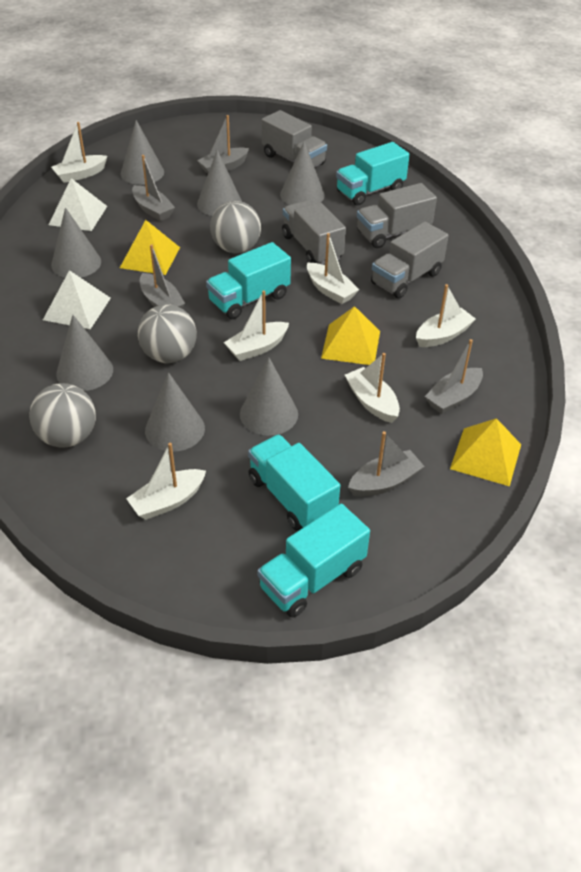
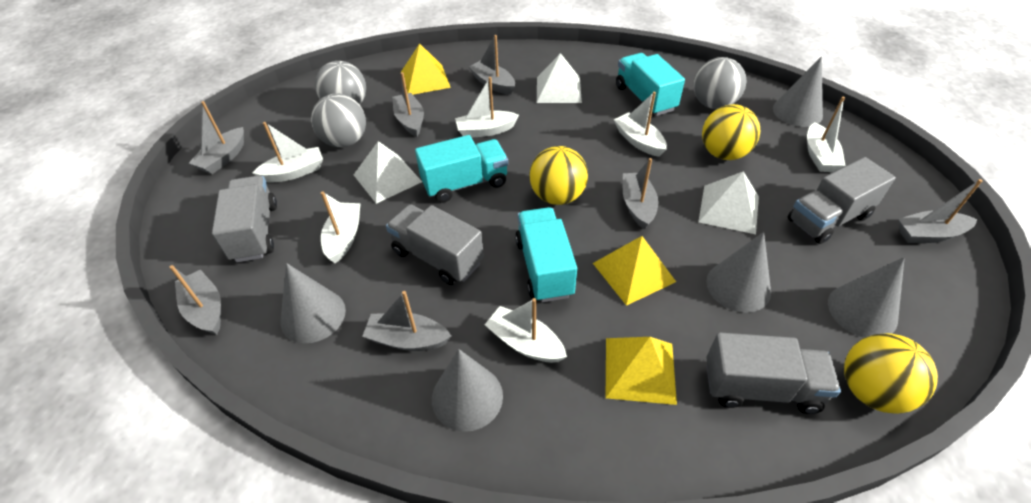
grey boat: [132,155,175,221] [140,244,185,308] [197,115,249,174] [348,431,425,497] [425,339,483,414] = 5 -> [169,265,221,335] [189,101,244,174] [362,291,451,351] [393,72,424,137] [469,35,515,95] [623,158,658,230] [898,179,983,243] = 7
grey cone: [51,207,101,278] [56,315,113,391] [121,120,164,185] [145,372,205,452] [197,150,242,216] [240,358,298,436] [280,142,325,205] = 7 -> [280,263,346,343] [432,349,503,432] [706,232,771,313] [773,56,823,127] [828,257,905,338] = 5
turquoise truck: [206,242,291,319] [248,435,340,531] [258,504,370,618] [336,142,410,205] = 4 -> [415,135,508,203] [515,207,577,302] [616,53,685,116] = 3
white pyramid: [43,270,111,329] [48,178,107,231] = 2 -> [354,141,422,204] [537,53,582,103] [698,171,759,234] = 3
yellow ball: none = 0 -> [529,146,588,205] [702,104,760,160] [844,333,938,414] = 3

